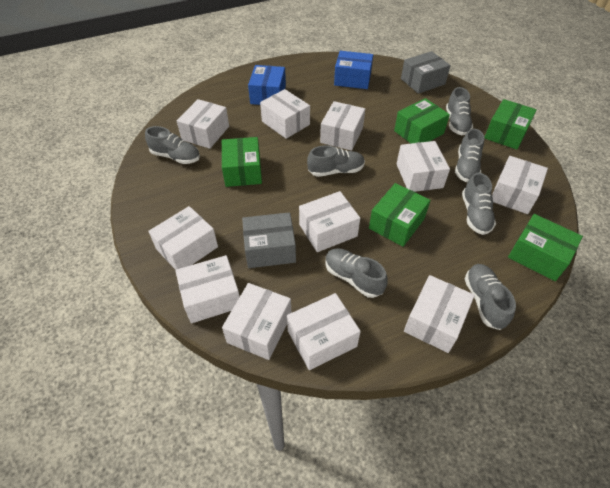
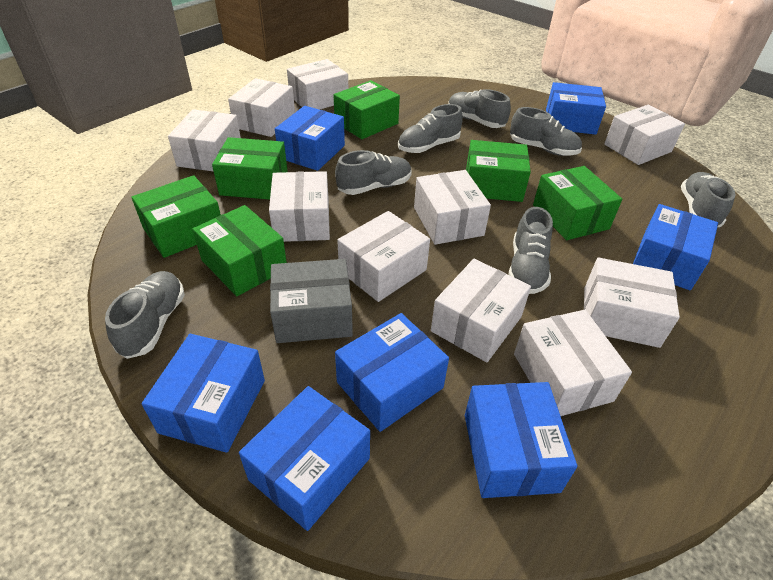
blue box: [248,65,286,105] [334,51,373,89] = 2 -> [142,334,265,453] [239,386,370,531] [275,106,345,171] [335,313,449,432] [465,382,577,498] [546,82,606,135] [633,204,718,290] = 7
green box: [222,137,262,187] [369,183,431,247] [394,98,450,144] [484,99,537,150] [508,214,583,281] = 5 -> [131,175,221,258] [192,205,287,296] [212,137,288,200] [334,80,400,139] [466,140,531,202] [533,166,622,240] = 6
grey box: [242,212,296,268] [401,51,451,94] = 2 -> [270,259,353,343] = 1
white box: [148,206,218,270] [175,255,240,323] [177,99,229,149] [222,283,292,360] [260,89,310,139] [287,293,361,370] [299,191,360,252] [320,101,365,151] [397,141,450,192] [404,275,475,353] [492,156,548,214] = 11 -> [168,109,241,172] [228,78,295,137] [269,171,330,242] [287,59,348,110] [337,211,430,302] [414,170,491,245] [431,259,531,362] [514,310,632,416] [584,257,680,348] [604,105,685,165] = 10

